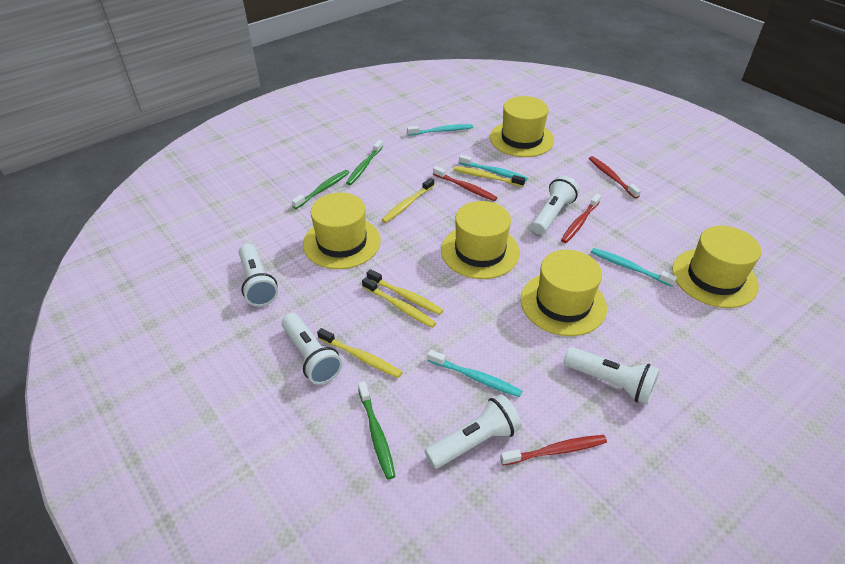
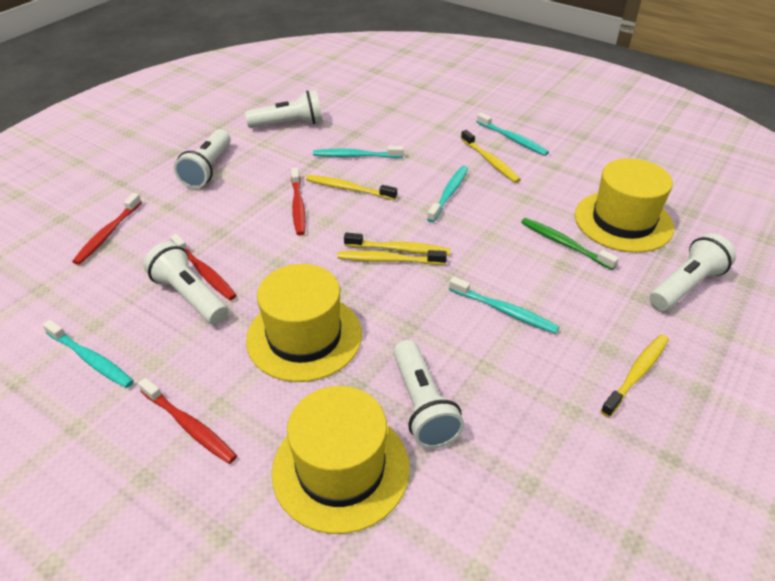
green toothbrush: [292,170,349,209] [346,140,383,185] [358,381,395,480] = 3 -> [521,218,619,270] = 1
turquoise toothbrush: [407,124,473,136] [427,350,522,397] [459,155,528,182] [591,248,677,287] = 4 -> [43,320,134,388] [313,146,404,158] [427,166,468,222] [449,276,559,334] [476,113,549,156] = 5
yellow hat: [303,192,381,269] [441,201,520,279] [490,96,554,157] [521,250,607,336] [672,226,761,308] = 5 -> [246,264,362,382] [272,386,410,534] [575,158,674,253] = 3

